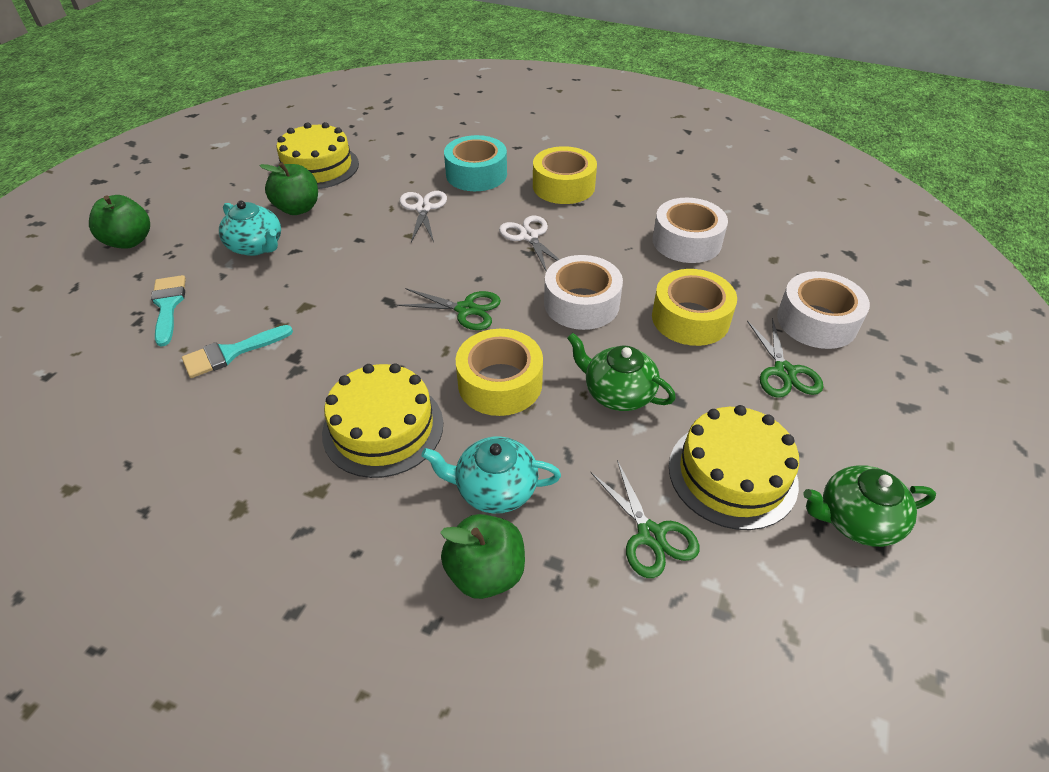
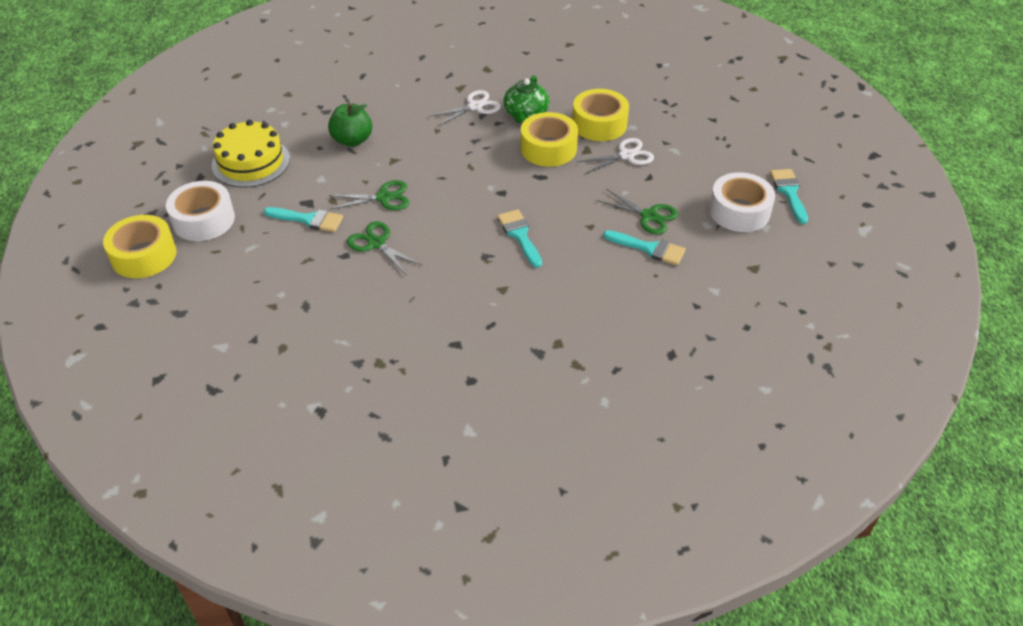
green apple: [89,195,150,249] [259,162,318,215] [440,514,525,599] = 3 -> [328,103,372,147] = 1
green teapot: [567,333,676,411] [803,465,936,547] = 2 -> [504,75,550,123] = 1
turquoise brush: [151,275,186,347] [182,325,293,378] = 2 -> [264,207,343,232] [497,209,542,268] [603,230,686,265] [770,169,808,224] = 4
turquoise tape: [444,135,507,191] = 1 -> none = 0
turquoise teapot: [219,201,281,256] [421,436,561,513] = 2 -> none = 0
white tape: [544,255,623,330] [652,198,728,263] [777,271,870,349] = 3 -> [166,181,235,241] [709,172,775,232] = 2
yellow cake: [277,122,359,189] [322,364,443,478] [669,405,799,530] = 3 -> [212,120,290,188] = 1

